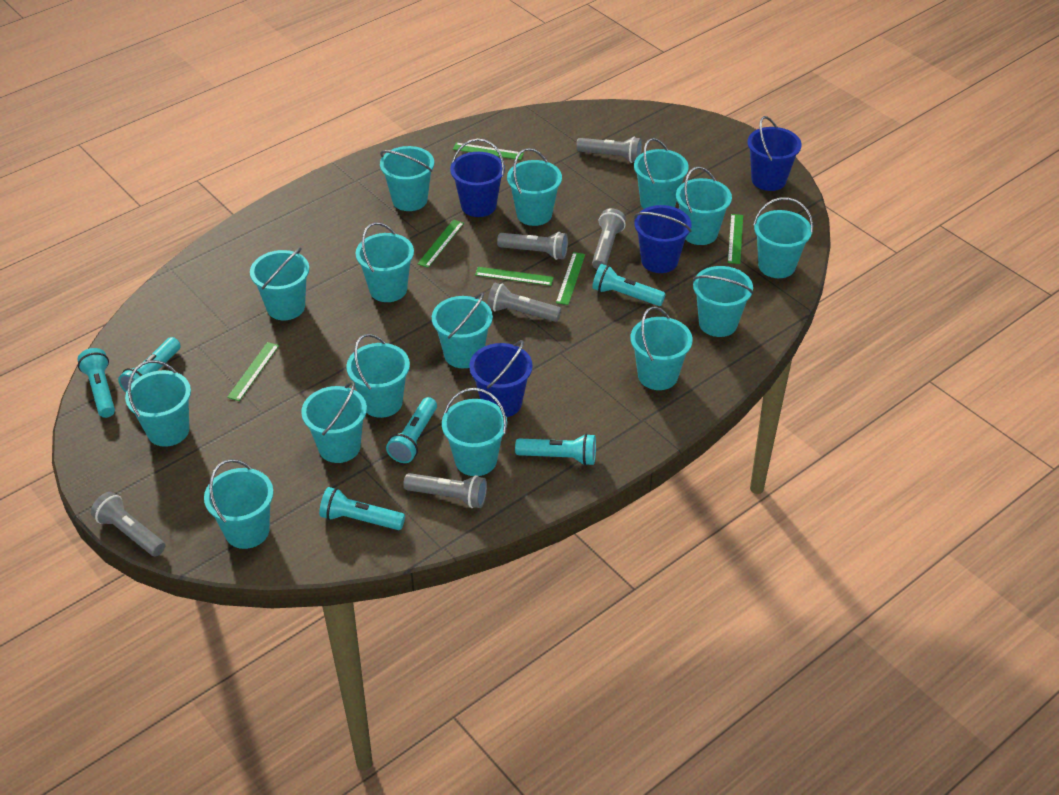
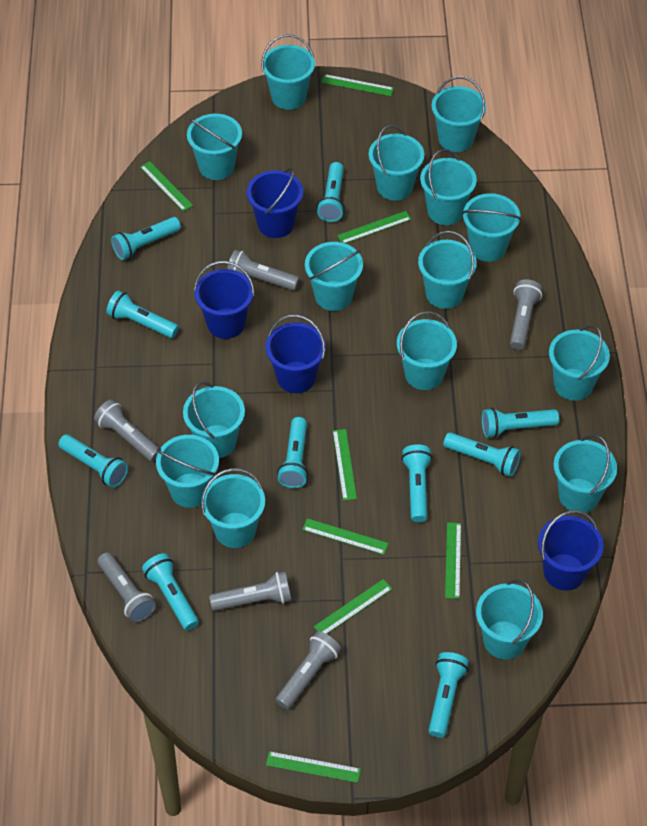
green ruler: [227,342,279,401] [417,219,464,268] [453,142,524,160] [475,267,554,286] [556,252,585,305] [728,214,743,264] = 6 -> [140,161,193,211] [266,751,361,783] [302,518,389,555] [314,579,392,634] [321,74,394,96] [333,429,357,501] [337,211,411,243] [445,522,461,599] = 8
turquoise flashlight: [77,348,115,418] [118,337,181,392] [319,487,405,530] [386,397,437,463] [515,433,596,466] [592,264,666,306] = 6 -> [58,435,128,488] [106,290,179,338] [111,217,181,260] [142,553,199,630] [277,417,308,488] [317,162,345,222] [401,444,432,522] [428,652,469,738] [443,432,521,477] [482,408,559,438] = 10

